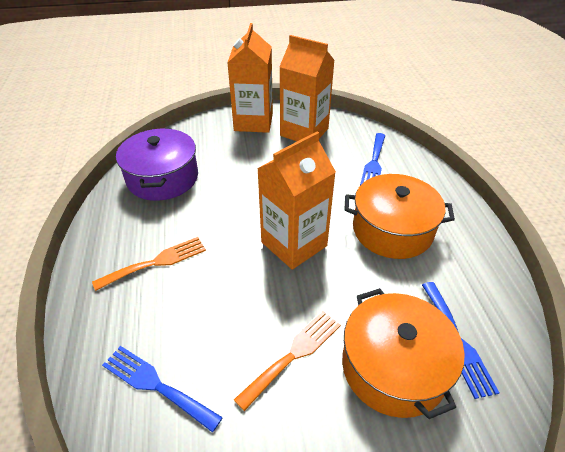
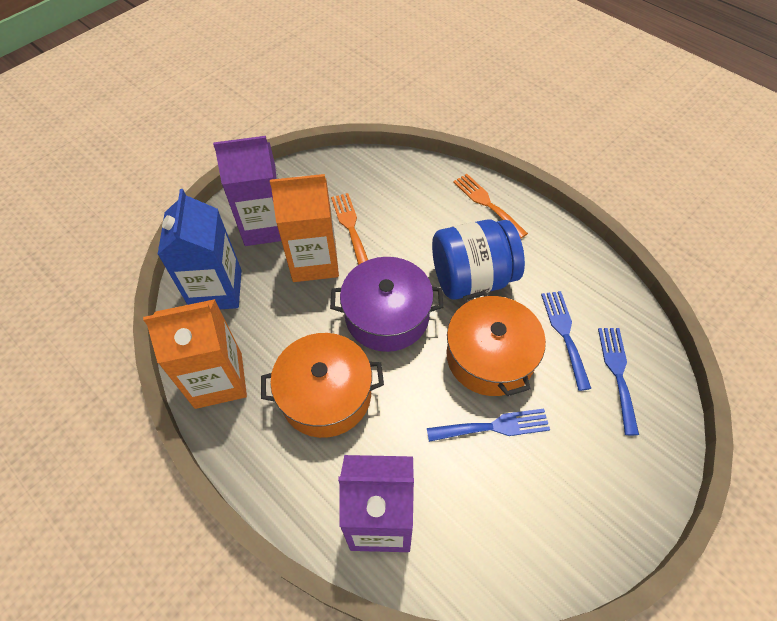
blue carton: none = 0 -> [157,189,242,309] = 1
blue jar: none = 0 -> [432,219,525,300] = 1
orange carton: [227,23,273,133] [257,131,336,270] [280,35,335,141] = 3 -> [143,299,247,409] [270,174,339,282] = 2
purple carton: none = 0 -> [213,136,281,246] [338,455,414,552] = 2

